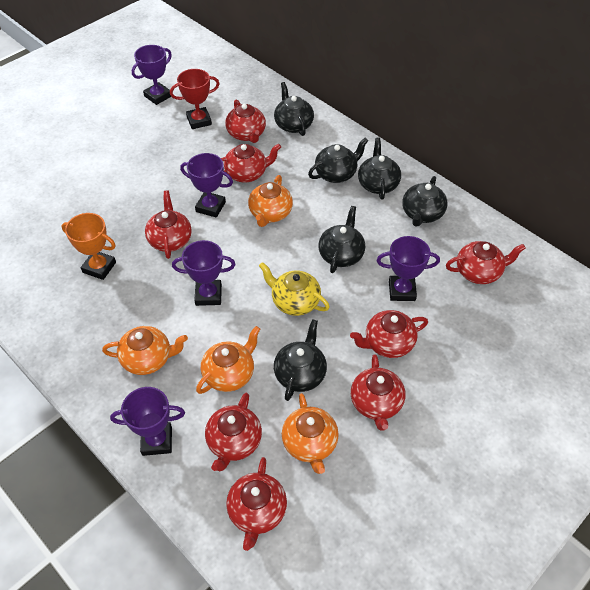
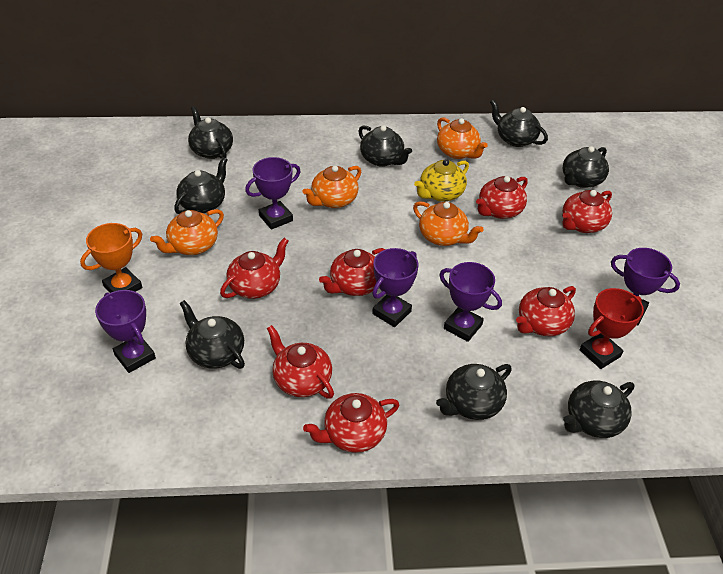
black teapot: [274,82,314,136] [274,319,327,401] [308,138,368,183] [318,206,365,273] [358,138,401,200] [402,176,448,227] = 6 -> [174,157,228,214] [179,300,245,369] [188,106,233,159] [358,125,412,167] [436,364,512,420] [490,99,548,147] [563,146,609,188] [563,381,635,438] = 8
red teapot: [145,191,192,259] [205,393,262,471] [221,144,281,183] [225,100,266,143] [226,457,287,551] [350,310,428,358] [351,354,406,431] [446,241,526,284] = 8 -> [220,238,288,299] [267,325,334,399] [303,393,399,453] [319,248,386,296] [476,176,528,219] [516,286,576,336] [562,190,612,233] = 7

